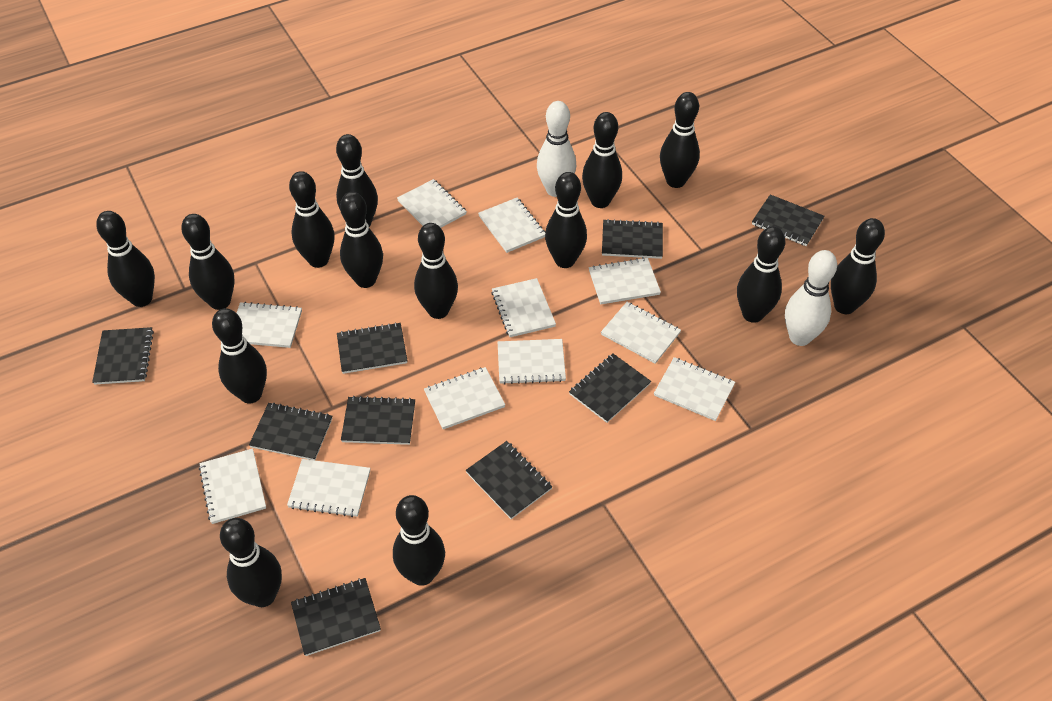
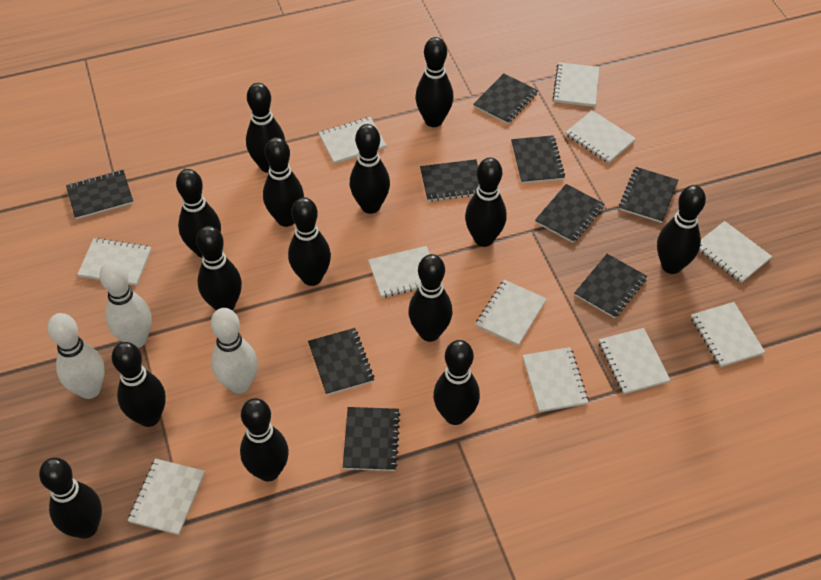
white bowling pin: [537,101,576,197] [785,250,837,346] = 2 -> [47,313,105,399] [100,261,152,348] [211,308,258,394] = 3

